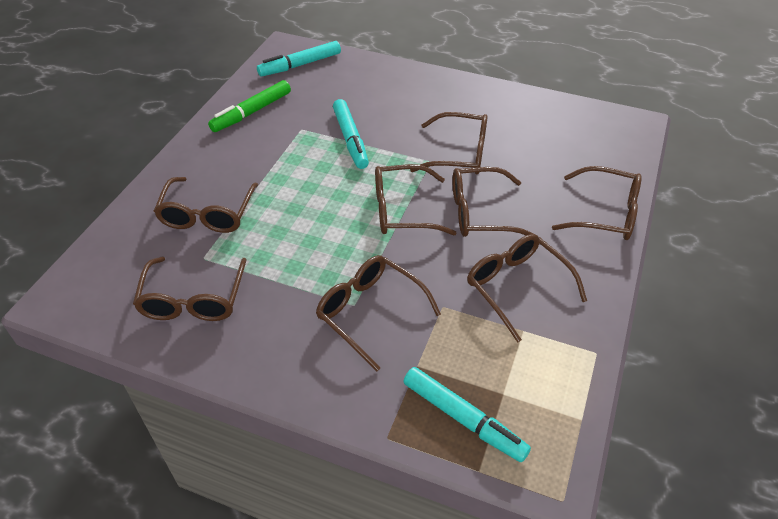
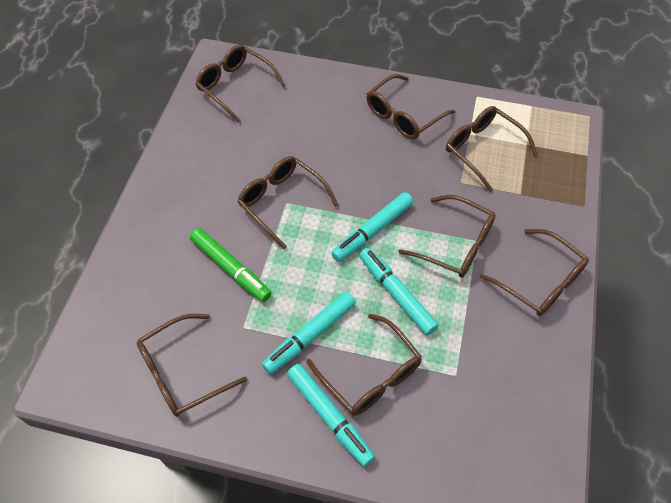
turquoise marker: [257,41,341,77] [333,99,369,169] [403,367,531,462] = 3 -> [262,292,356,374] [287,364,375,467] [331,192,413,262] [359,248,439,335] = 4

